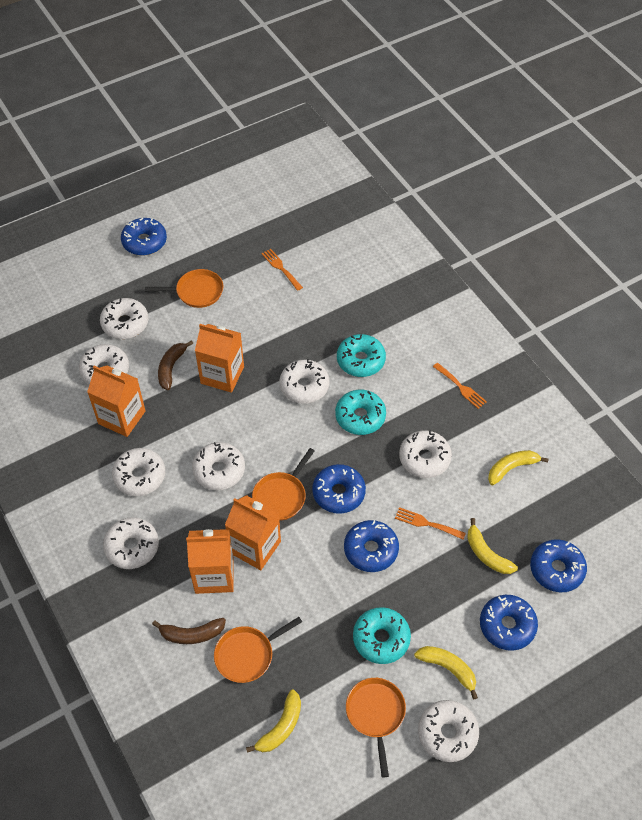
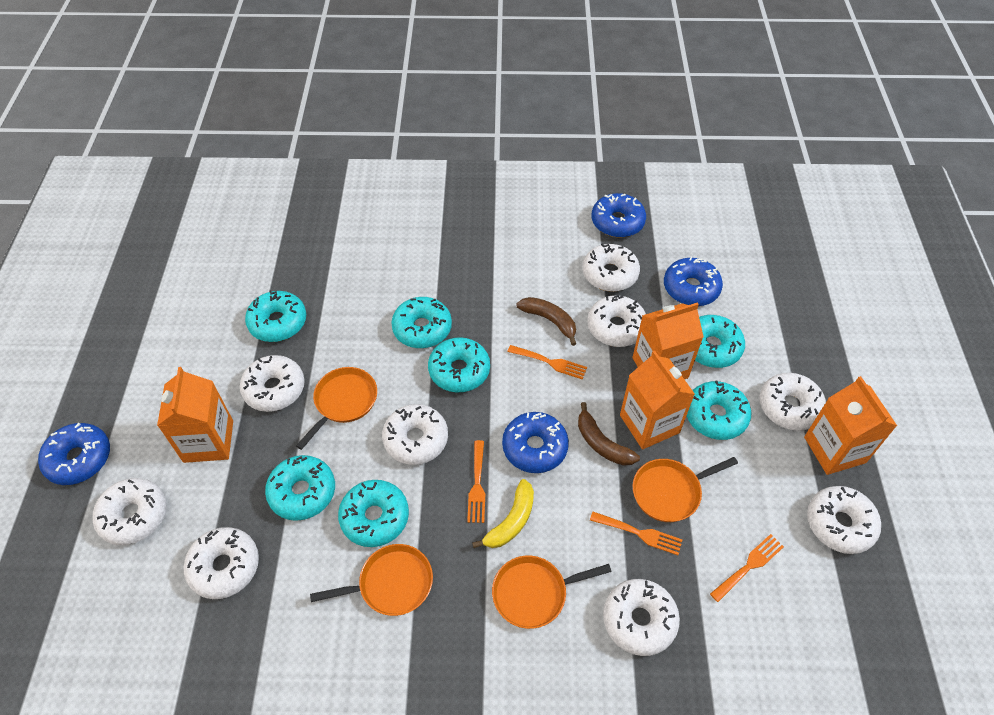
blue donut: [121,218,167,256] [312,464,366,514] [344,520,399,572] [480,595,538,651] [530,539,587,592] = 5 -> [38,423,110,485] [502,412,569,473] [592,193,646,238] [664,257,723,306] = 4
orange fork: [262,249,303,291] [395,507,466,539] [433,363,487,409] = 3 -> [467,440,485,523] [507,345,587,380] [590,512,682,555] [710,534,784,602] = 4
turquoise donut: [335,390,386,435] [337,334,386,377] [353,607,411,664] = 3 -> [245,290,306,342] [265,455,335,521] [338,480,409,547] [391,297,452,348] [428,337,490,393] [687,381,751,440] [695,315,745,368] = 7
white donut: [79,344,129,385] [100,298,149,339] [103,517,159,569] [112,448,165,496] [192,442,245,490] [280,359,329,404] [399,430,452,478] [418,700,479,762] = 8 -> [93,478,166,545] [183,527,259,599] [240,355,305,412] [382,404,448,465] [583,243,640,292] [587,295,646,347] [603,579,680,656] [759,373,826,431] [807,486,881,554] = 9
yellow banana: [246,690,301,753] [414,646,478,699] [467,518,518,574] [488,450,549,485] = 4 -> [472,479,534,548] = 1

